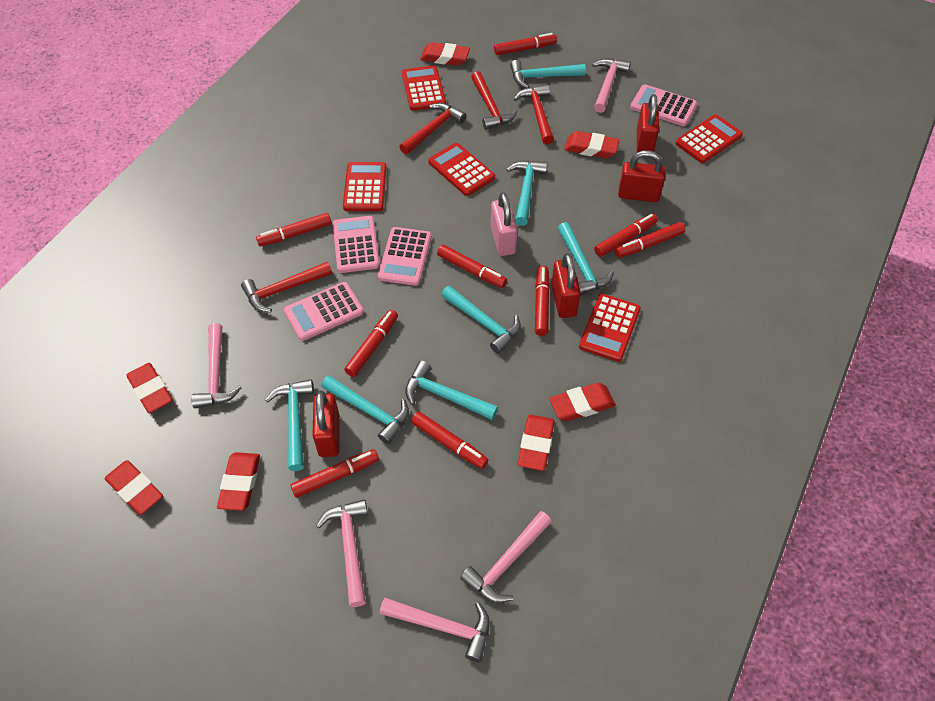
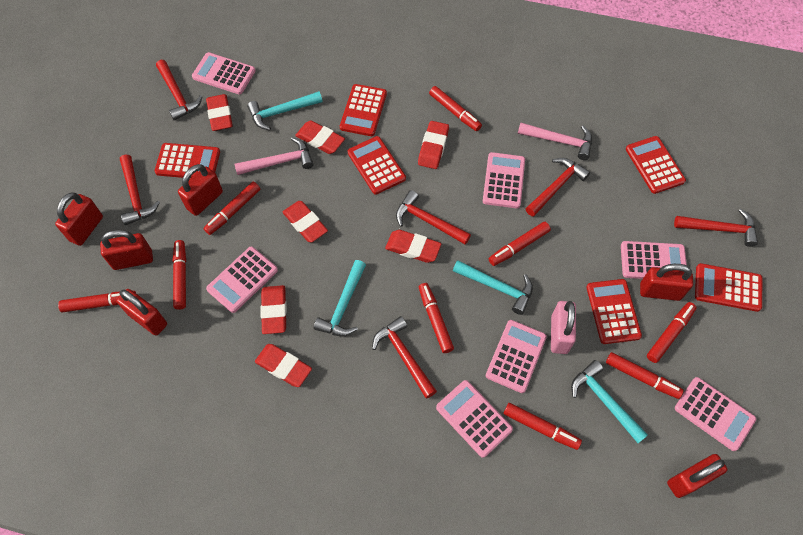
pink calculator: [284,282,364,341] [333,216,380,273] [378,227,432,286] [630,84,697,126] = 4 -> [192,52,255,95] [206,247,278,313] [436,380,513,458] [483,152,525,208] [486,320,547,393] [621,241,687,279] [675,377,756,451] = 7
pink hammer: [191,323,241,408] [316,499,368,607] [380,598,490,662] [460,511,552,603] [592,58,631,113] = 5 -> [235,137,314,175] [518,123,592,160] = 2
red calculator: [343,162,387,211] [402,65,446,111] [428,143,495,196] [579,294,641,362] [675,114,743,163] = 5 -> [155,143,220,178] [340,84,387,136] [348,136,406,195] [587,279,642,344] [626,136,686,194] [695,263,762,312] = 6
red hammer: [241,262,332,313] [399,103,467,155] [471,71,517,130] [514,85,554,144] = 4 -> [120,154,160,225] [156,60,203,121] [372,316,437,399] [396,190,471,245] [526,158,590,217] [674,209,758,247] = 6
red padlock: [312,391,340,457] [551,253,581,318] [618,150,666,202] [637,94,659,152] = 4 -> [55,193,103,246] [100,230,153,270] [116,289,167,336] [178,164,223,216] [640,264,693,301] [667,454,727,498] = 6
turquoise hammer: [265,379,314,471] [321,375,409,444] [405,360,498,420] [441,286,521,354] [506,161,548,226] [510,60,586,88] [558,222,614,296] = 7 -> [247,91,323,130] [314,260,366,336] [453,260,533,315] [571,360,648,443] = 4

